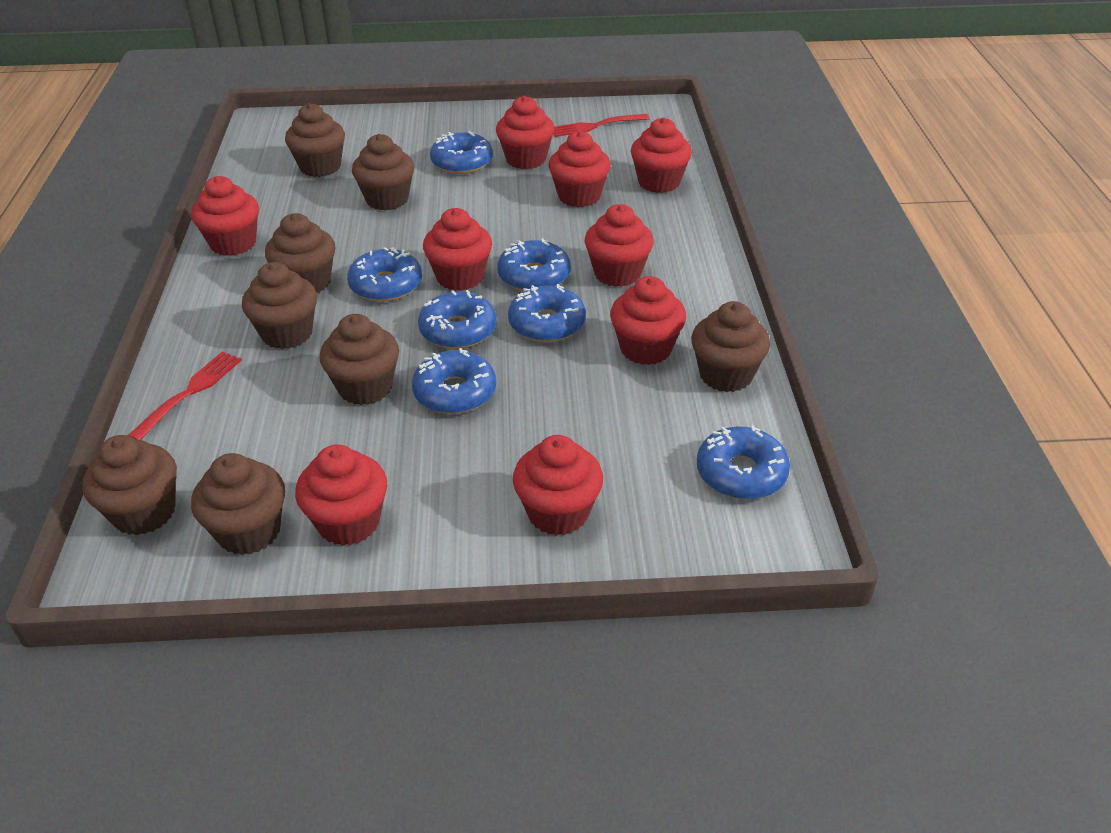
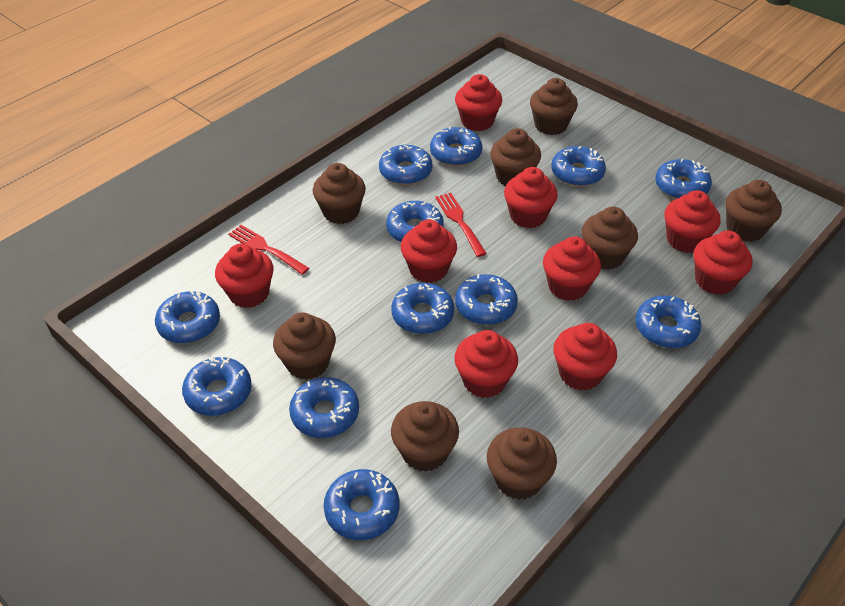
blue donut: [347,247,422,302] [412,348,496,414] [418,290,497,349] [430,131,493,174] [497,238,571,291] [508,284,586,342] [697,425,790,499] = 7 -> [155,291,220,344] [182,356,252,416] [289,377,359,438] [324,469,399,540] [379,145,432,185] [386,201,444,242] [391,283,454,334] [430,127,483,166] [455,274,518,325] [551,146,606,187] [635,295,701,348] [655,159,712,199] = 12

